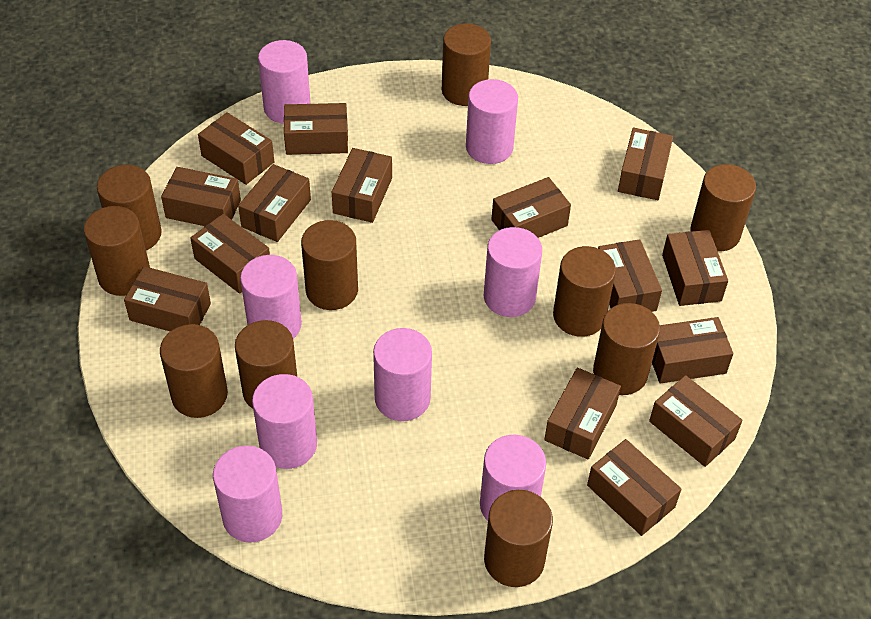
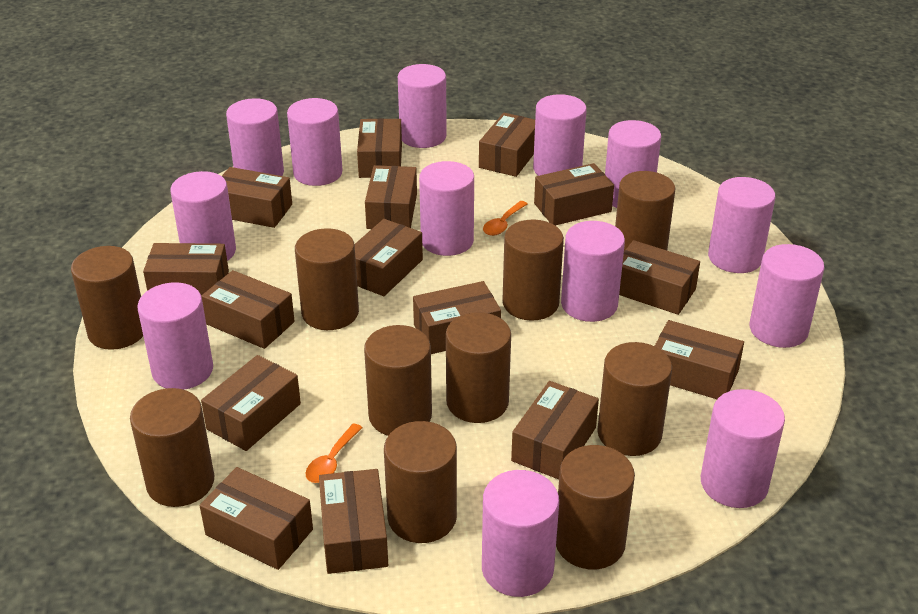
orange spoon: none = 0 -> [305,423,363,483] [483,201,528,236] = 2
pink cylinder: [213,446,282,542] [240,255,302,339] [252,374,317,469] [258,40,311,124] [373,328,432,421] [466,79,518,164] [480,435,546,521] [484,227,542,317] = 8 -> [137,282,213,390] [170,171,236,261] [226,98,284,176] [287,98,342,186] [398,64,447,148] [419,161,474,256] [482,470,559,597] [533,94,587,176] [561,221,625,322] [605,120,661,208] [701,389,785,508] [708,177,776,273] [750,244,824,348] = 13

